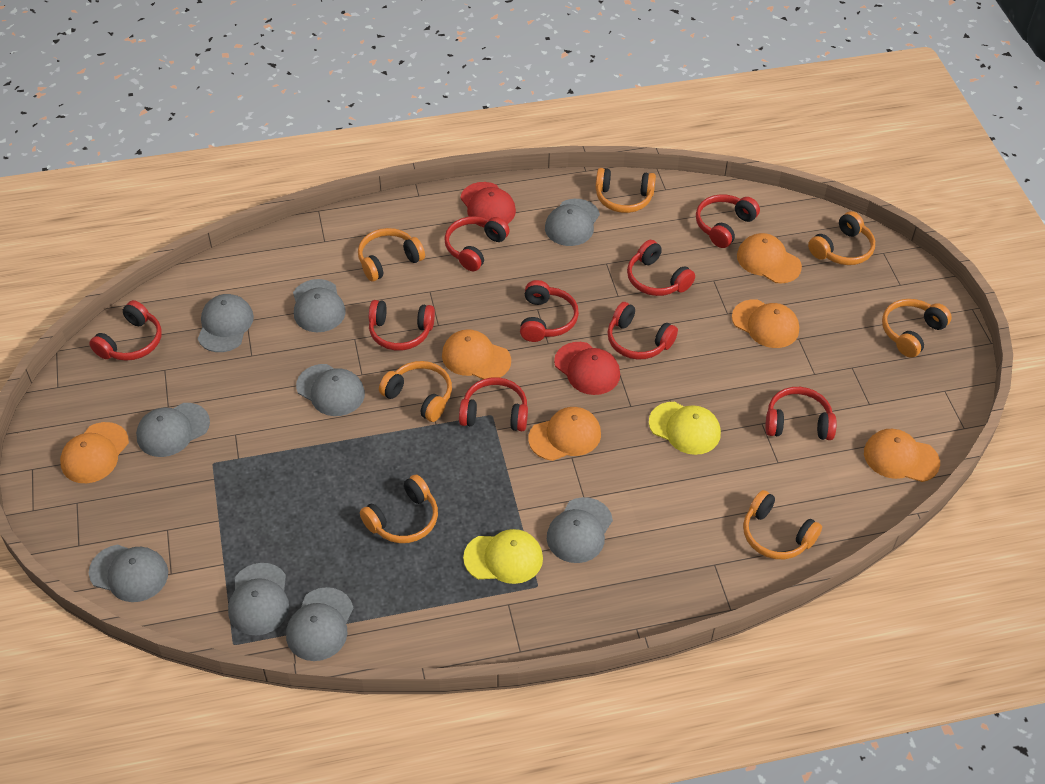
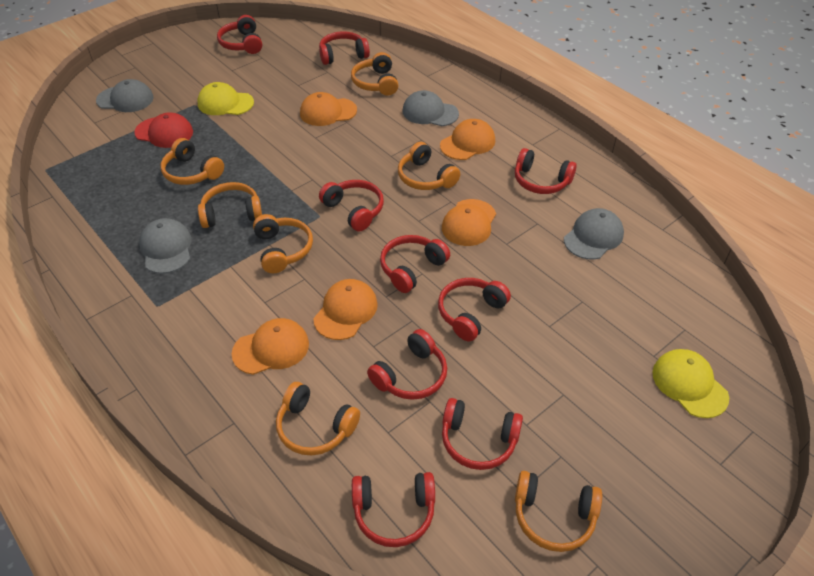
grey cap: [89,545,168,602] [136,403,210,457] [198,294,254,352] [228,563,289,635] [286,587,353,661] [293,279,346,332] [296,364,365,416] [545,199,600,246] [547,497,613,563] = 9 -> [96,79,154,112] [139,218,191,274] [403,90,459,126] [564,208,624,260] = 4
orange cap: [60,422,129,483] [442,329,511,379] [528,407,601,461] [732,299,799,348] [737,233,802,284] [864,429,940,482] = 6 -> [232,318,309,375] [300,92,357,126] [313,279,378,340] [440,119,495,160] [442,199,496,246] = 5
red cap: [460,182,516,227] [554,342,620,395] = 2 -> [134,112,193,148] = 1

